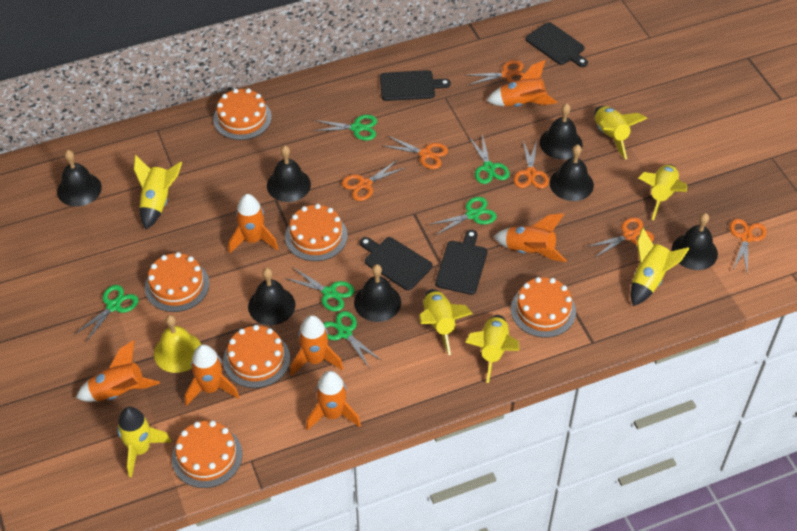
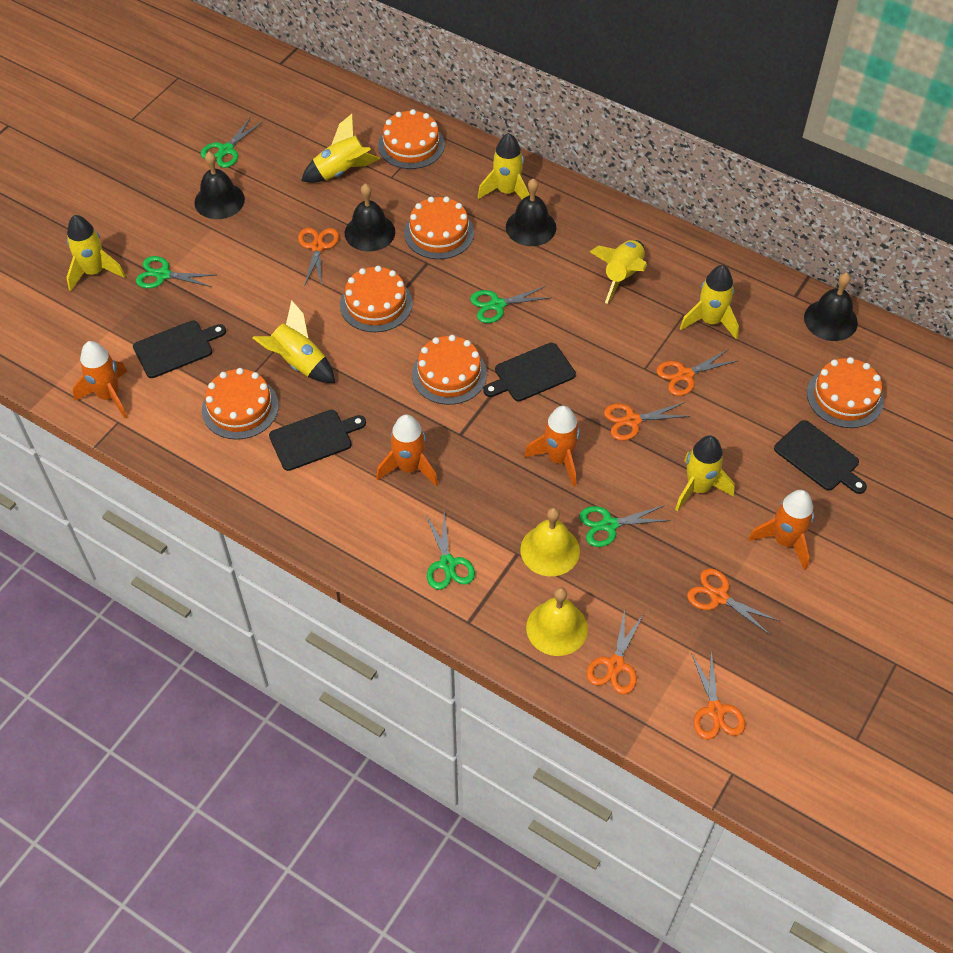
black bell: [57,150,102,207] [248,268,295,325] [267,146,311,202] [354,264,401,322] [540,103,583,160] [550,145,594,201] [672,213,718,270] = 7 -> [194,152,245,219] [345,183,395,252] [506,178,556,246] [804,273,858,341] = 4
green scissors: [75,285,139,342] [285,267,355,312] [314,115,377,140] [323,311,382,369] [428,197,497,236] [469,134,510,184] = 6 -> [136,256,215,288] [201,117,263,168] [426,512,475,590] [470,286,552,323] [579,505,670,547] = 5
orange rocket: [76,340,160,402] [185,344,239,406] [228,194,278,253] [290,315,343,376] [306,371,361,430] [486,60,557,107] [494,214,567,262] = 7 -> [73,341,128,419] [376,414,438,487] [524,406,580,487] [748,490,814,570] = 4
yellow bell: [154,315,201,373] = 1 -> [520,508,580,576] [526,587,588,656] = 2

